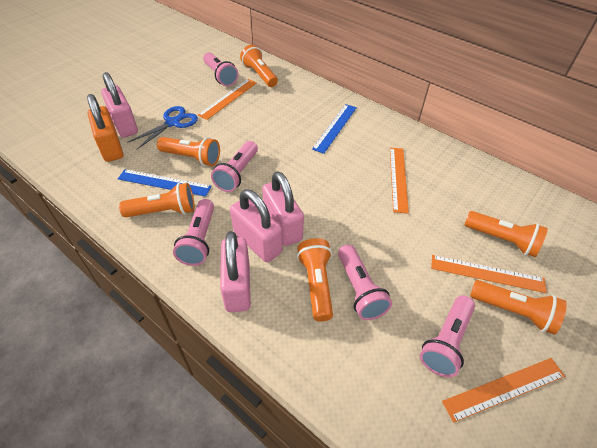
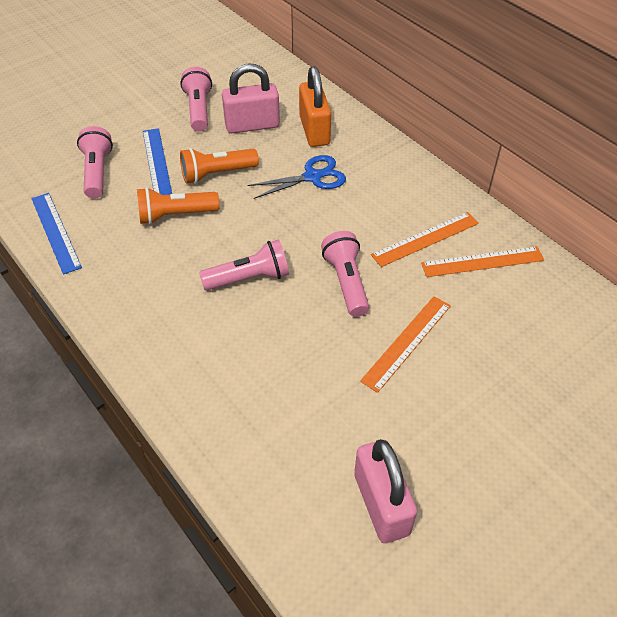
orange flashlight: [119,183,195,217] [157,137,220,166] [240,45,278,87] [297,238,333,322] [465,211,548,257] [470,280,567,335] = 6 -> [137,187,219,225] [180,148,259,184] = 2
orange ruler: [198,79,257,120] [390,148,409,214] [431,255,547,293] [442,358,565,423] = 4 -> [360,296,451,393] [371,212,479,267] [421,246,544,277] = 3
pink flashlight: [173,199,214,266] [203,52,238,86] [211,141,258,192] [338,244,392,320] [420,295,475,377] = 5 -> [77,126,113,199] [180,67,212,132] [199,239,289,291] [321,231,369,317] = 4
pink padlock: [101,72,138,137] [220,231,251,312] [230,189,282,262] [262,171,304,246] = 4 -> [222,64,280,133] [354,439,417,543] = 2

